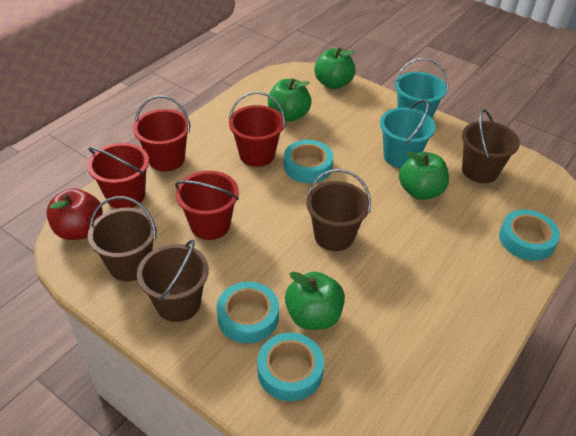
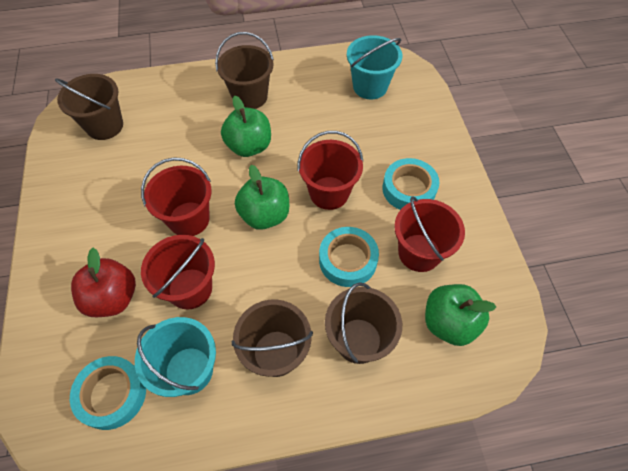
green apple: [268,79,311,122] [285,272,345,330] [314,48,356,89] [399,151,449,200] = 4 -> [221,96,271,157] [235,165,289,230] [425,284,496,346] = 3
turquoise tape: [217,282,279,343] [257,332,324,401] [284,140,333,183] [499,209,560,261] = 4 -> [70,356,146,430] [319,227,379,287] [382,158,440,210] = 3

